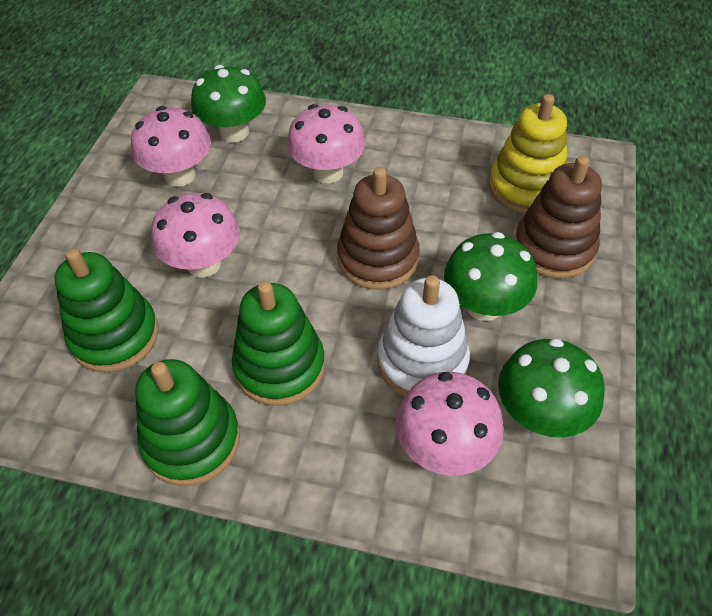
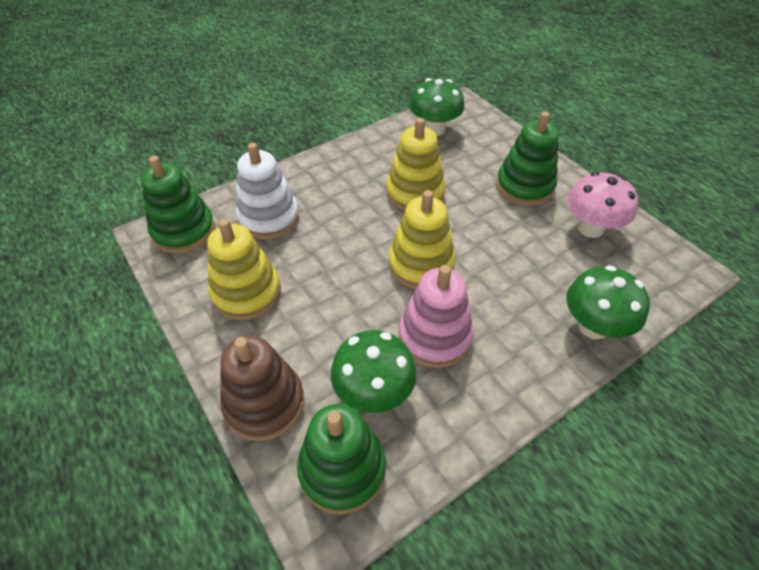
brown stacking toy: [337,167,420,290] [515,156,602,278] = 2 -> [220,335,304,441] = 1
pink mushroom: [131,106,211,187] [151,193,240,278] [287,104,366,183] [396,372,504,476] = 4 -> [567,172,638,238] = 1
pink stacking toy: none = 0 -> [399,265,474,368] = 1
yellow stacking toy: [489,94,567,214] = 1 -> [207,219,281,320] [386,118,445,211] [389,190,456,289] = 3

